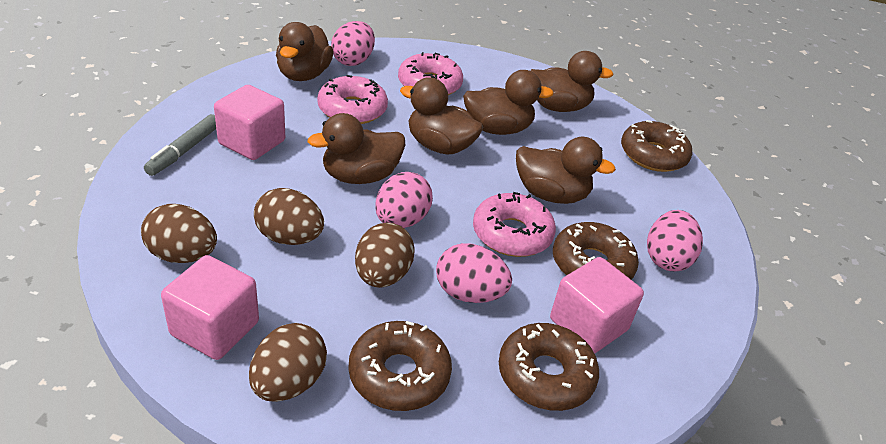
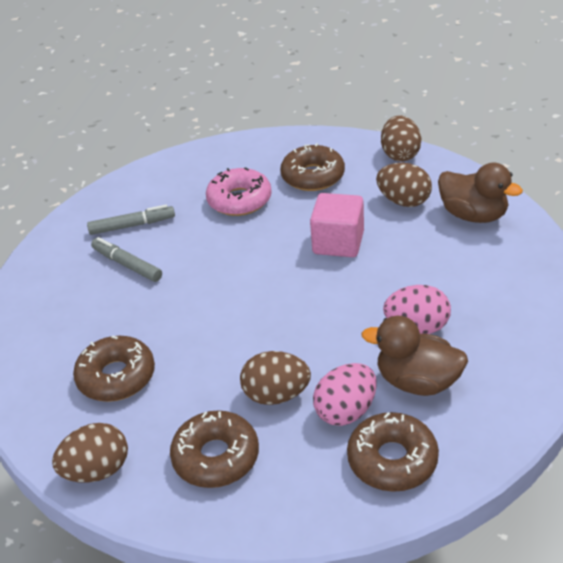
brown duck: [276,22,334,81] [308,113,406,184] [400,77,483,154] [463,70,554,135] [516,137,616,204] [530,51,613,112] = 6 -> [361,316,468,396] [438,163,523,223] = 2
grey marker: [144,114,216,176] = 1 -> [87,205,175,235] [91,237,162,282] = 2
pink cube: [161,255,259,360] [214,85,285,160] [550,257,644,353] = 3 -> [310,193,364,257] = 1
pink donut: [317,75,388,124] [398,52,463,95] [473,192,556,257] = 3 -> [206,167,272,216] = 1
pink egg: [331,21,375,66] [375,172,433,228] [436,243,512,303] [647,210,703,271] = 4 -> [313,363,377,426] [383,285,451,334] = 2

